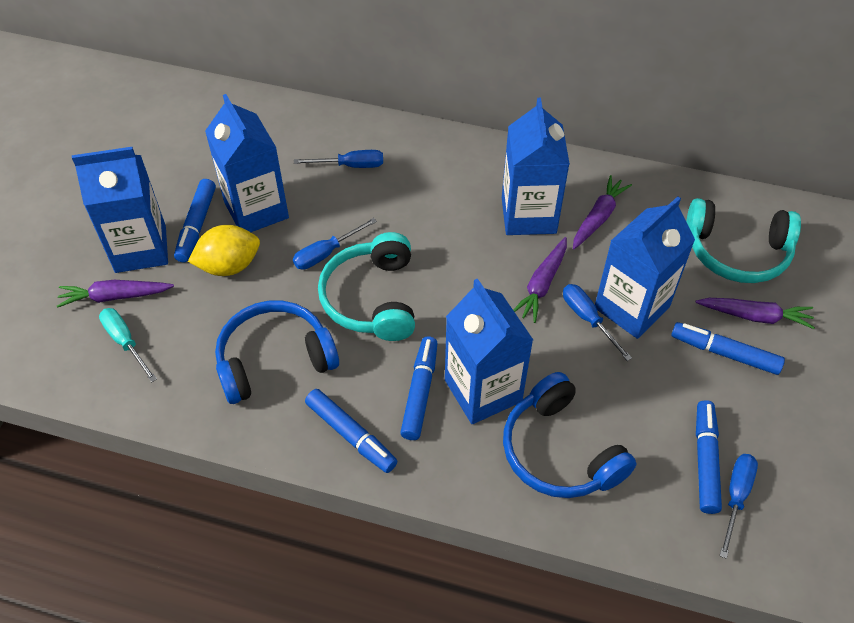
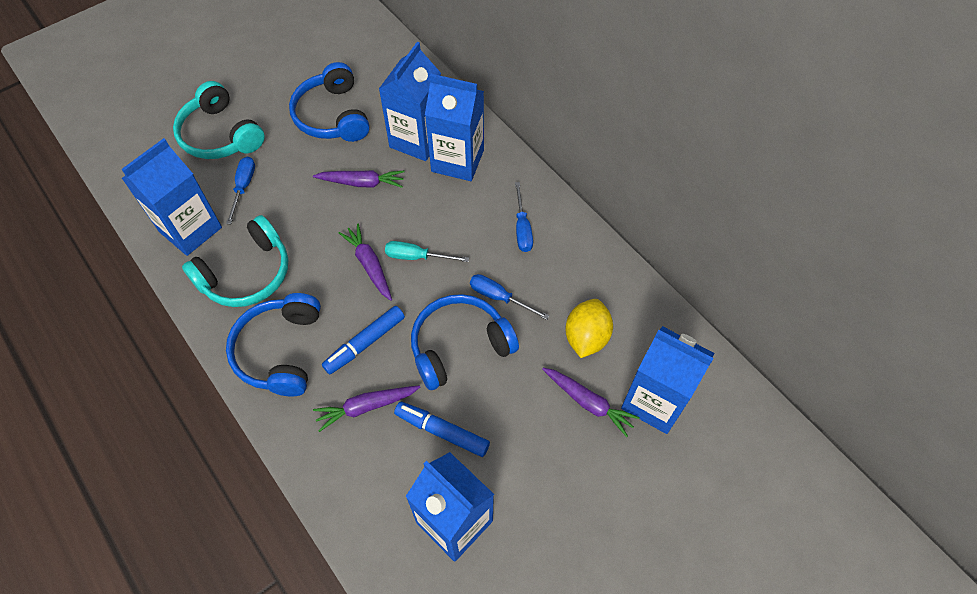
blue headphones: [215,300,339,404] [503,372,637,498] = 2 -> [226,293,321,396] [289,62,370,142] [411,294,519,390] = 3
blue marker: [174,179,216,262] [305,389,397,473] [400,336,438,440] [671,322,785,375] [696,400,722,514] = 5 -> [322,306,405,374] [394,402,490,457] = 2
blue screwdriver: [293,218,377,270] [294,150,383,168] [563,284,632,361] [719,454,758,559] = 4 -> [226,156,255,224] [470,274,549,320] [515,182,533,252] = 3

